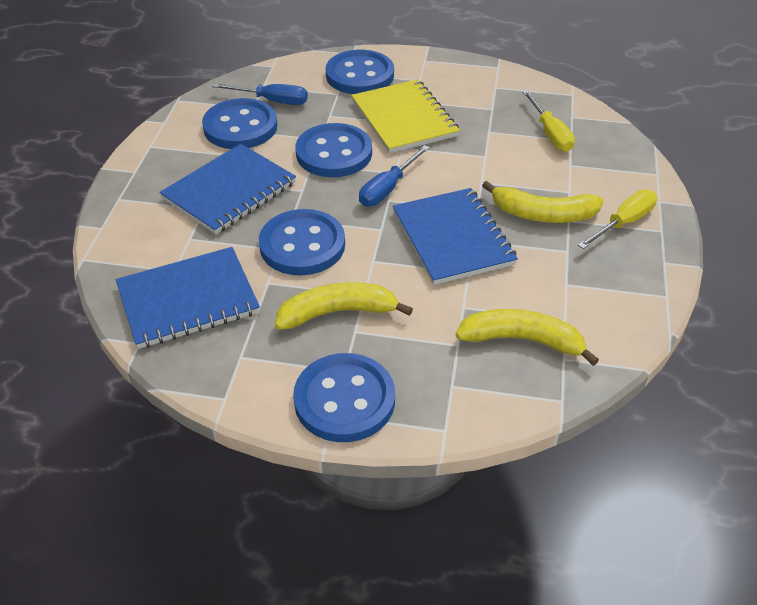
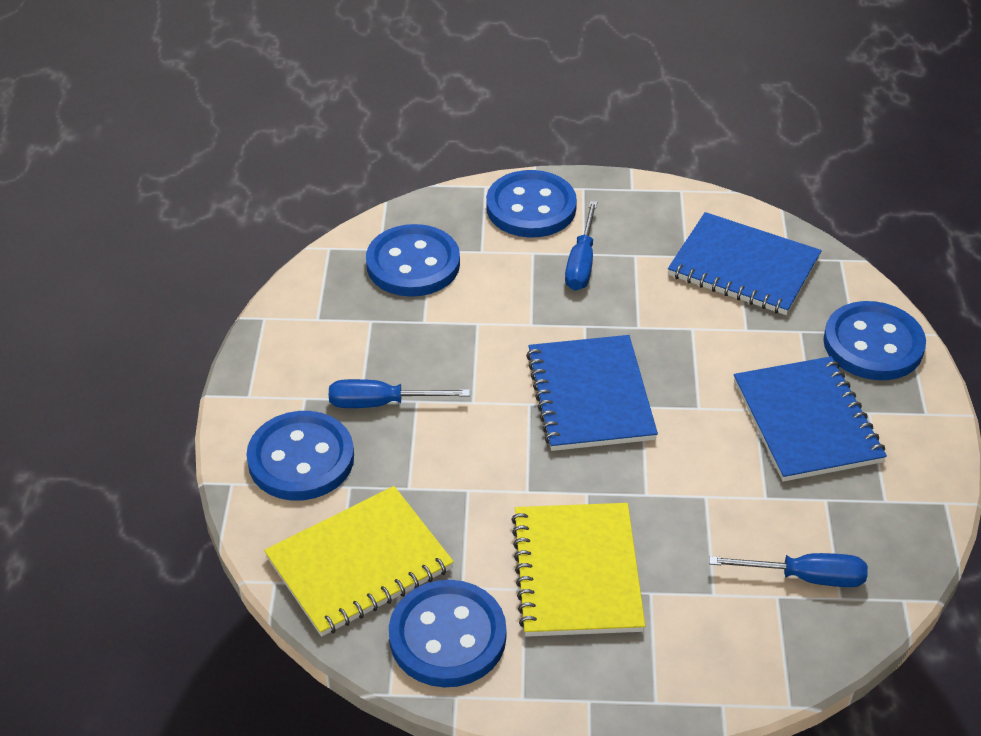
blue screwdriver: [212,83,308,105] [359,145,430,206] = 2 -> [329,379,470,408] [565,201,598,291] [709,553,868,587] = 3
yellow banana: [275,282,413,330] [455,309,599,366] [482,181,604,223] = 3 -> none = 0
yellow notebook: [351,79,460,153] = 1 -> [264,486,454,637] [511,503,645,637] = 2
yellow screwdriver: [522,90,575,152] [578,190,657,249] = 2 -> none = 0

